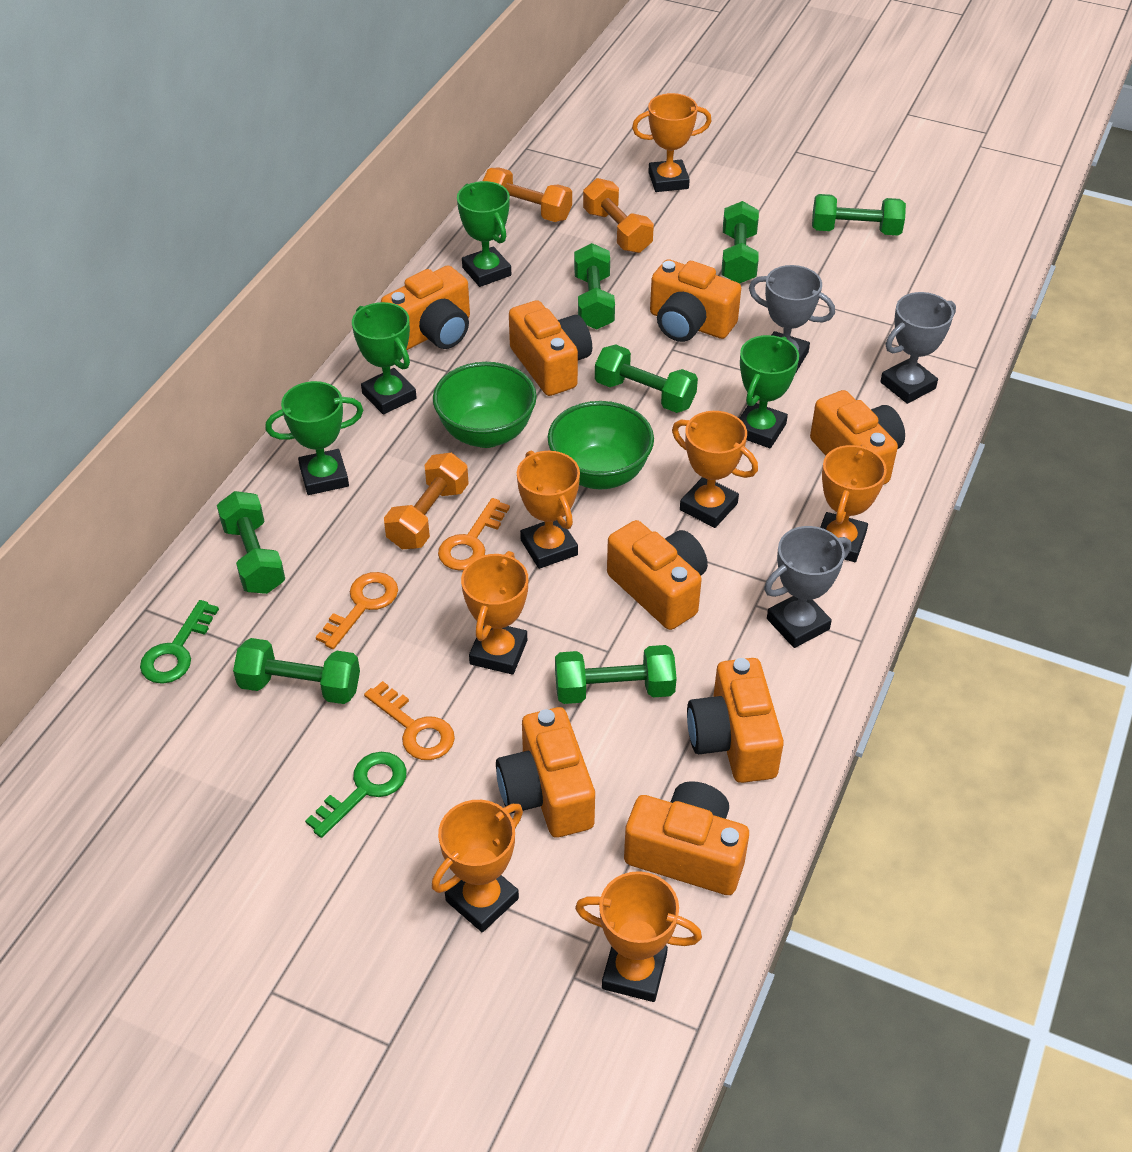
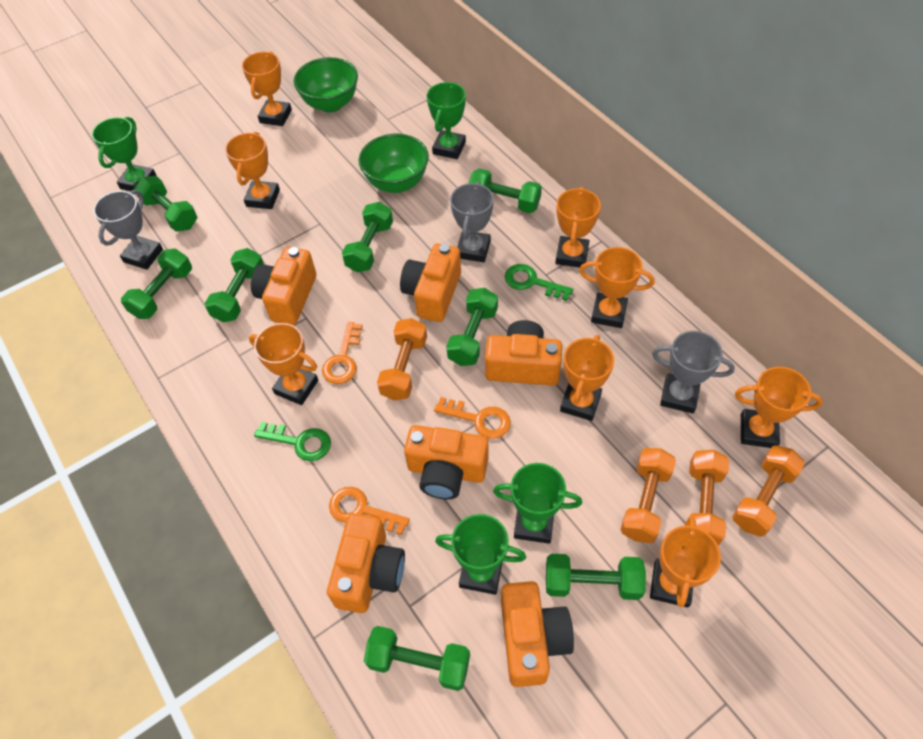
green dumbbell: [217,491,285,594] [233,638,360,704] [555,645,677,704] [574,243,615,330] [595,344,698,413] [722,201,759,284] [812,194,906,235] = 7 -> [121,248,192,319] [134,176,197,232] [205,248,264,322] [342,202,393,272] [364,626,470,691] [446,288,498,366] [468,168,542,213] [546,554,646,600] = 8
orange camera: [381,266,470,350] [496,707,595,837] [509,300,592,396] [607,520,708,630] [624,781,749,895] [650,259,741,342] [687,658,784,783] [810,390,905,485] = 8 -> [251,247,316,325] [327,513,405,613] [400,243,461,322] [404,425,489,499] [485,320,562,386] [501,581,574,687] = 6
orange dumbbell: [384,452,469,549] [483,167,572,222] [583,178,654,253] = 3 -> [377,318,427,400] [620,448,676,543] [685,450,729,545] [732,445,805,537] = 4
orange trophy: [432,800,523,932] [461,551,528,675] [517,451,580,569] [575,871,702,1002] [632,93,711,192] [672,411,758,528] [820,444,887,562] = 7 -> [225,132,280,209] [242,52,292,126] [249,323,318,405] [555,187,601,268] [560,335,614,421] [579,247,654,328] [650,516,721,608] [735,367,823,448] = 8

